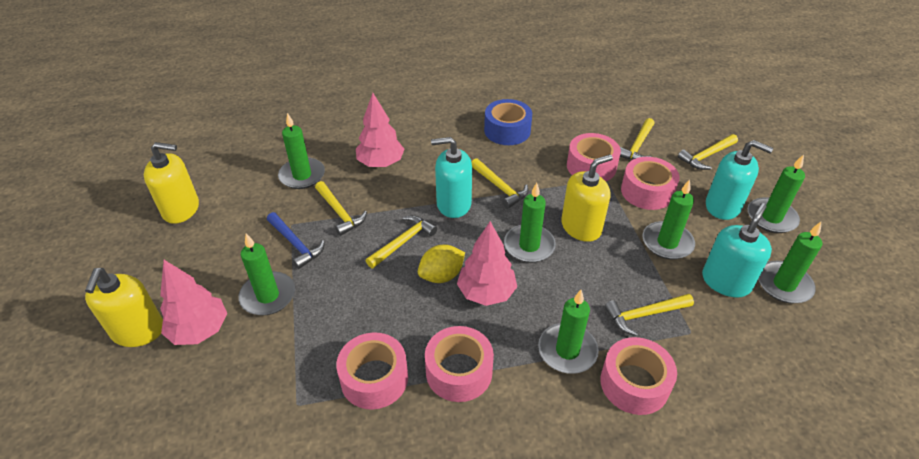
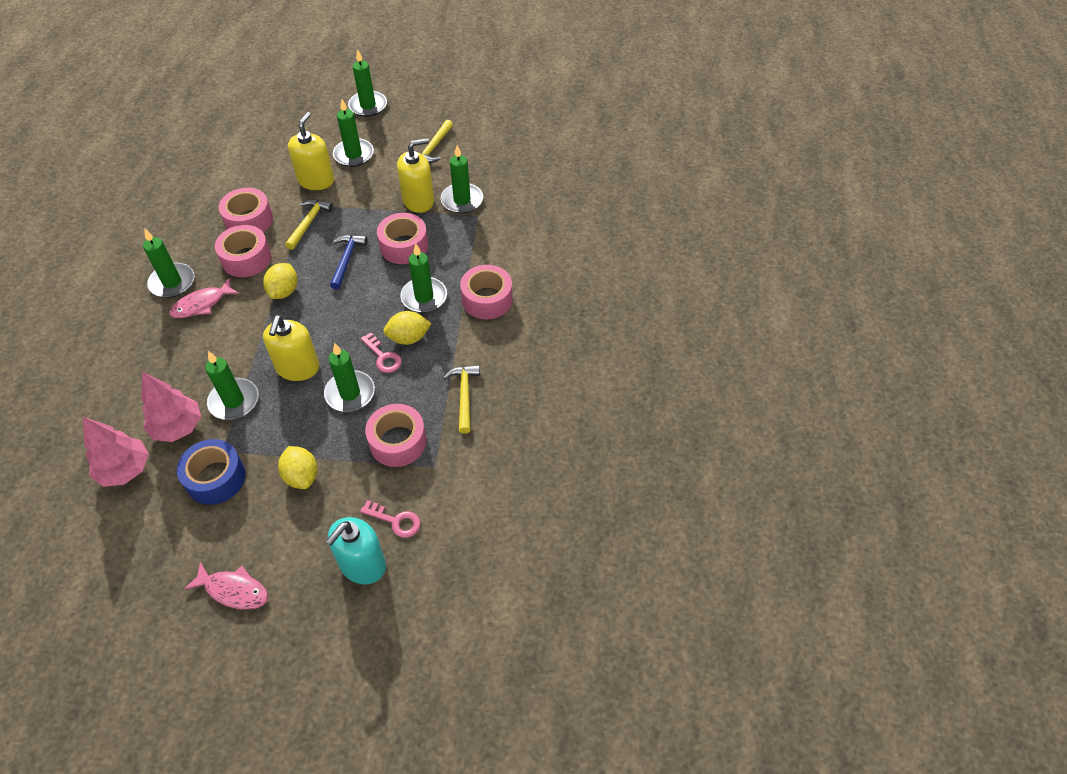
pink fish: none = 0 -> [169,278,240,318] [184,562,268,610] = 2
pink key: none = 0 -> [360,333,402,373] [360,500,421,538] = 2
pink tree: [160,260,227,345] [356,93,404,167] [457,221,517,306] = 3 -> [83,417,149,487] [141,372,201,442] = 2
turquoise soap dispenser: [431,137,472,218] [702,203,772,298] [706,140,773,220] = 3 -> [325,517,386,584] = 1
yellow hammer: [315,181,367,236] [366,215,437,268] [472,158,529,208] [605,294,694,336] [620,118,655,161] [678,134,738,170] = 6 -> [285,199,333,250] [414,120,453,163] [443,365,480,434] = 3
yellow lemon: [418,245,465,283] = 1 -> [263,263,297,299] [278,446,317,489] [383,311,432,345] = 3

